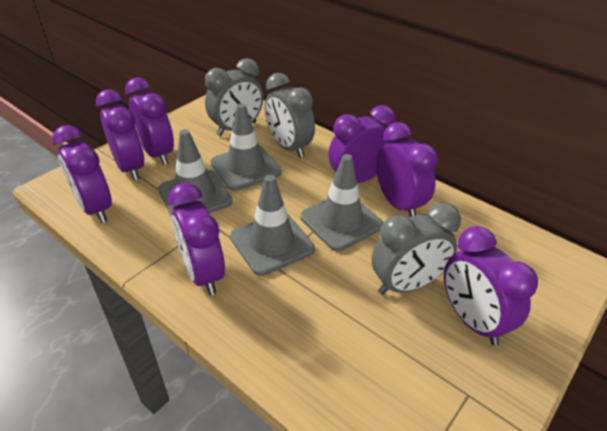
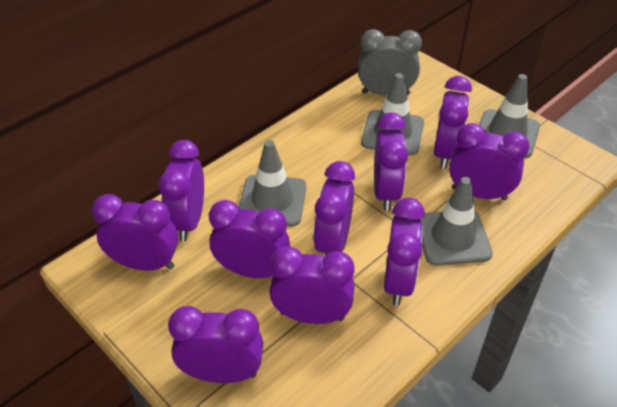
grey clock: [205,58,263,136] [265,73,315,158] [372,203,461,295] = 3 -> [358,29,422,96] = 1
purple clock: [52,125,112,223] [96,89,145,181] [125,78,174,165] [168,183,225,295] [328,105,396,183] [376,122,438,217] [444,226,538,346] = 7 -> [92,194,178,271] [159,140,204,241] [168,306,263,383] [209,200,290,278] [270,247,355,324] [313,161,355,256] [374,112,408,211] [384,198,425,306] [434,76,472,169] [449,123,530,200] = 10

